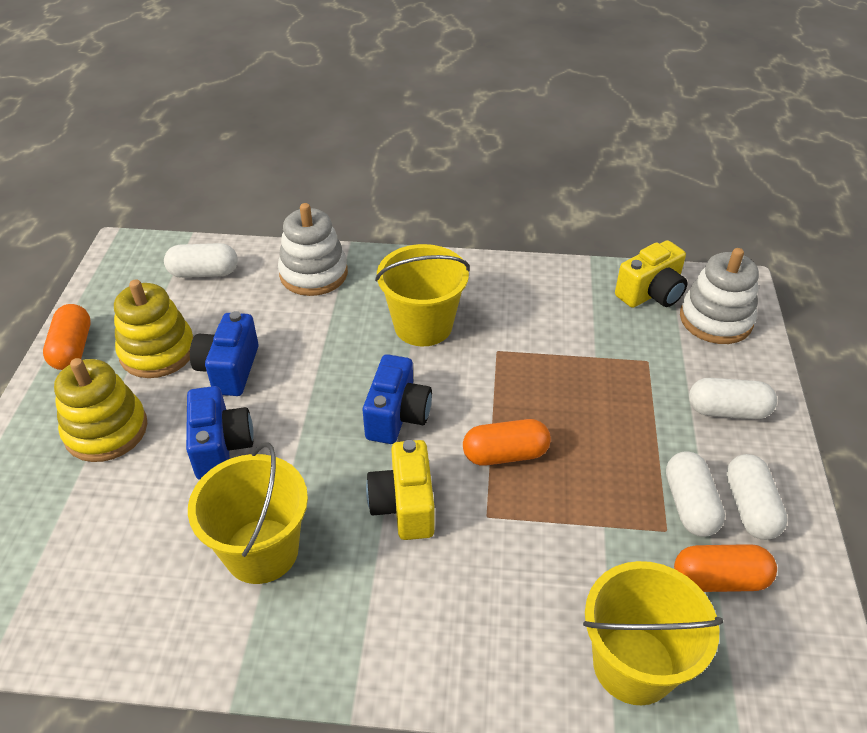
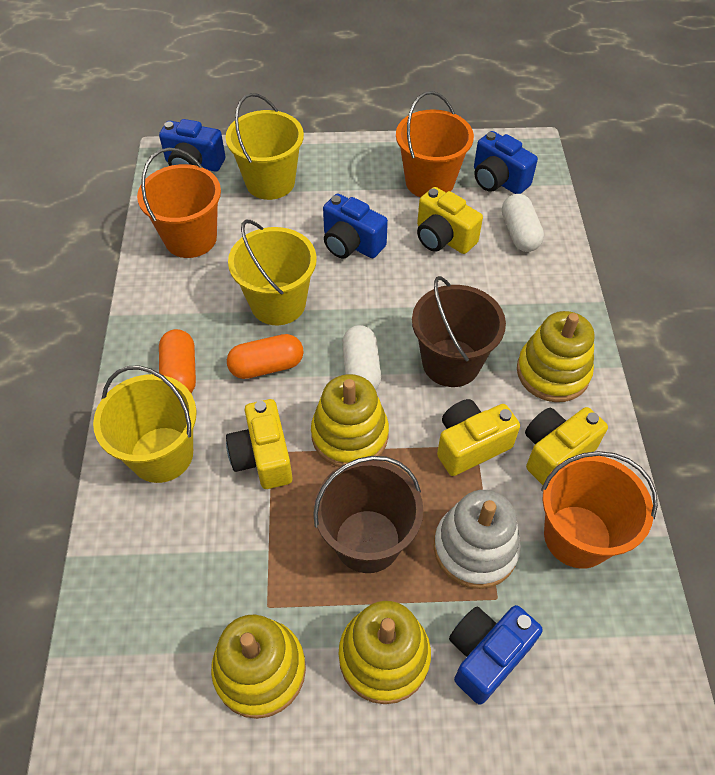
blue camera: [186,386,254,480] [190,311,259,396] [363,354,432,444] = 3 -> [159,119,225,172] [323,194,388,258] [449,605,543,705] [474,131,538,194] = 4
brown bucket: none = 0 -> [313,456,423,573] [412,276,506,387] = 2
orange bucket: none = 0 -> [137,148,221,258] [396,91,474,197] [541,451,658,569] = 3
orange capsule: [43,304,91,370] [463,419,551,466] [674,544,777,592] = 3 -> [159,329,196,393] [227,334,304,379] = 2
white capsule: [164,243,238,278] [666,451,725,537] [689,378,777,419] [726,454,788,540] = 4 -> [342,325,381,390] [502,194,544,252] = 2
white stacking toy: [278,203,348,296] [680,248,759,344] = 2 -> [434,490,521,589] = 1
yellow camera: [366,440,435,540] [615,240,688,308] = 2 -> [226,399,293,489] [417,187,483,254] [437,399,520,476] [525,407,608,485] = 4
yellow stacking toy: [54,358,147,462] [114,280,193,378] = 2 -> [211,615,306,719] [311,374,389,467] [338,601,431,704] [517,311,595,402] = 4

